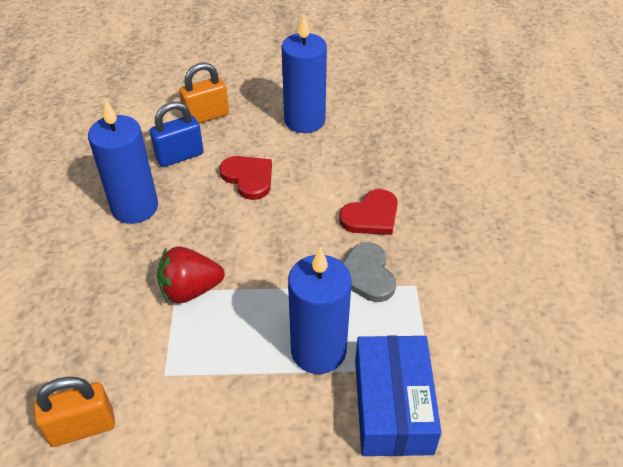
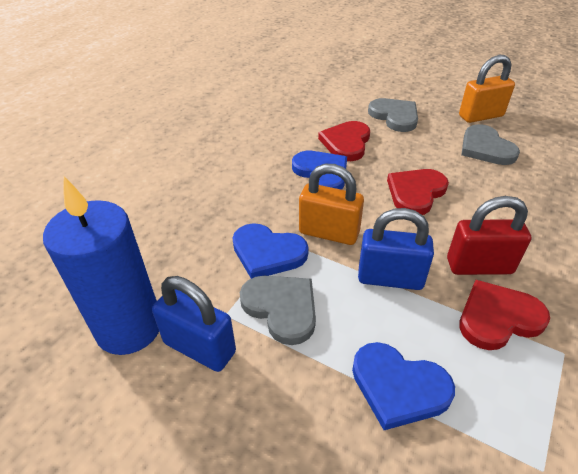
blue box: [355,336,442,456] = 1 -> none = 0
blue candle: [88,99,158,224] [281,15,327,133] [288,247,351,374] = 3 -> [43,177,159,355] = 1
blue heart: none = 0 -> [232,223,309,279] [292,151,347,190] [352,342,455,430] = 3
blue padlock: [150,101,204,167] = 1 -> [152,276,236,372] [358,208,434,290] = 2
grey heart: [343,242,396,302] = 1 -> [240,276,316,345] [368,98,418,132] [461,124,520,165] = 3
red heart: [220,156,272,200] [339,189,398,235] = 2 -> [318,121,370,161] [387,169,449,215] [459,280,550,350] = 3
red padlock: none = 0 -> [447,196,531,275] = 1
red strawberry: [157,247,224,303] = 1 -> none = 0

